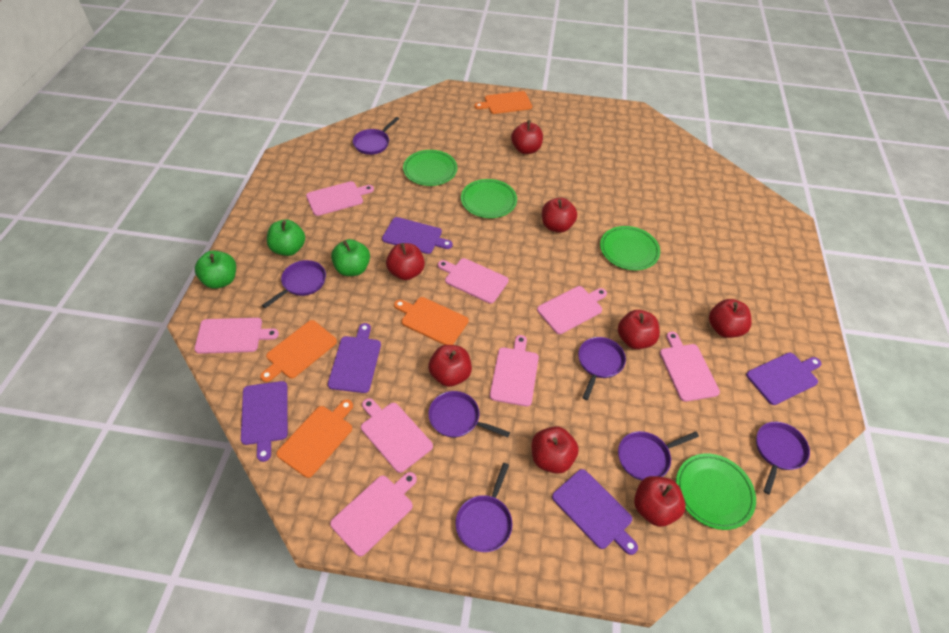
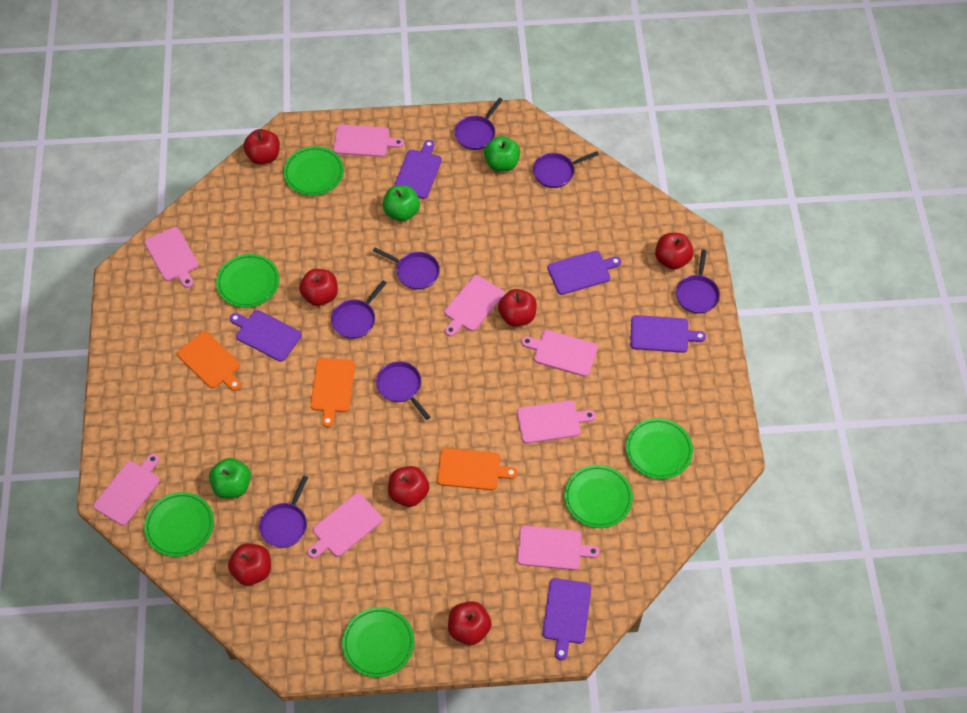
green plate: [403,150,457,186] [461,179,517,218] [600,226,660,270] [676,453,756,530] = 4 -> [144,492,214,557] [216,254,280,308] [283,146,344,196] [342,607,414,677] [564,465,633,528] [626,418,693,479] = 6
orange cutting board: [260,320,337,382] [276,399,353,478] [394,297,469,345] [474,91,532,114] = 4 -> [177,331,241,391] [310,358,355,427] [437,448,517,490] = 3
red apple: [386,243,425,280] [428,345,472,387] [511,120,543,154] [531,426,579,474] [542,198,577,233] [618,310,660,349] [634,476,686,527] [709,299,752,338] = 8 -> [228,543,271,586] [243,129,280,165] [299,269,338,306] [388,466,429,507] [448,601,492,645] [498,289,537,327] [655,233,694,269] = 7

